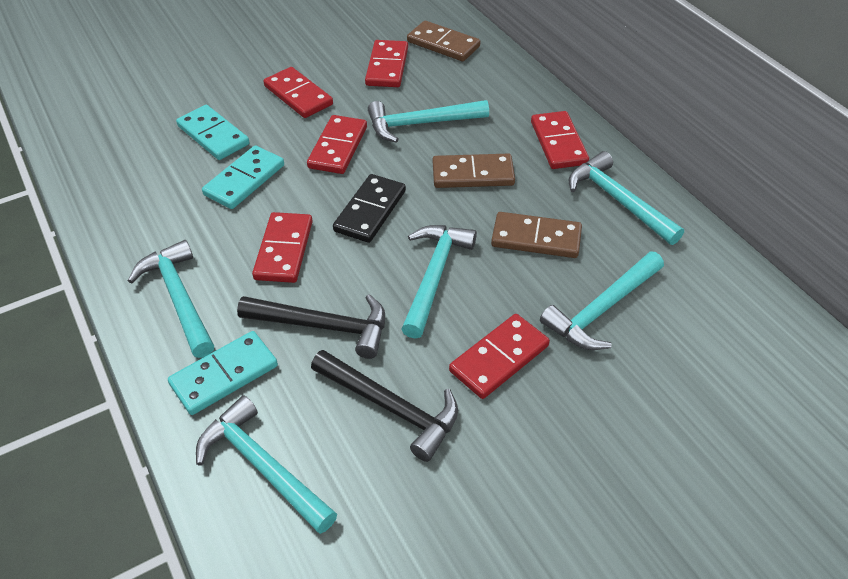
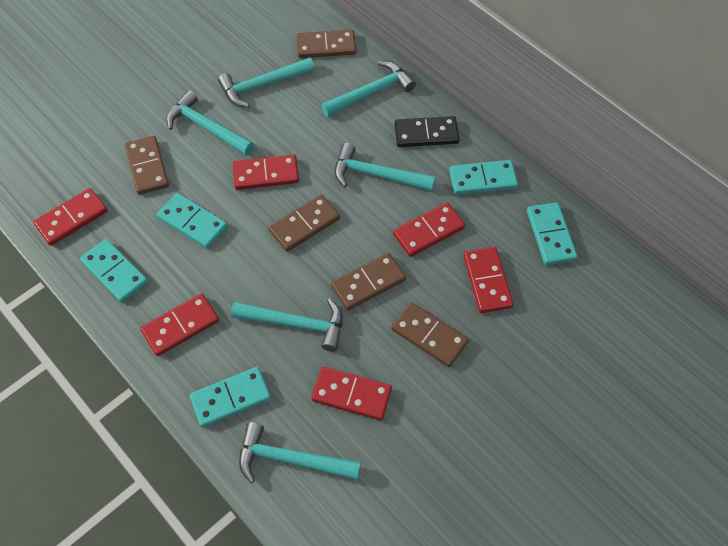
black hammer: [237,294,385,359] [311,350,458,462] = 2 -> none = 0
brown domino: [407,21,480,61] [433,154,515,188] [491,212,582,258] = 3 -> [125,136,169,195] [268,195,340,252] [297,30,356,58] [331,253,406,310] [391,302,469,367] = 5
turquoise domino: [168,331,278,415] [176,105,250,160] [202,146,284,209] = 3 -> [80,239,148,303] [157,193,228,249] [189,367,271,428] [449,160,518,195] [527,202,578,265] = 5

